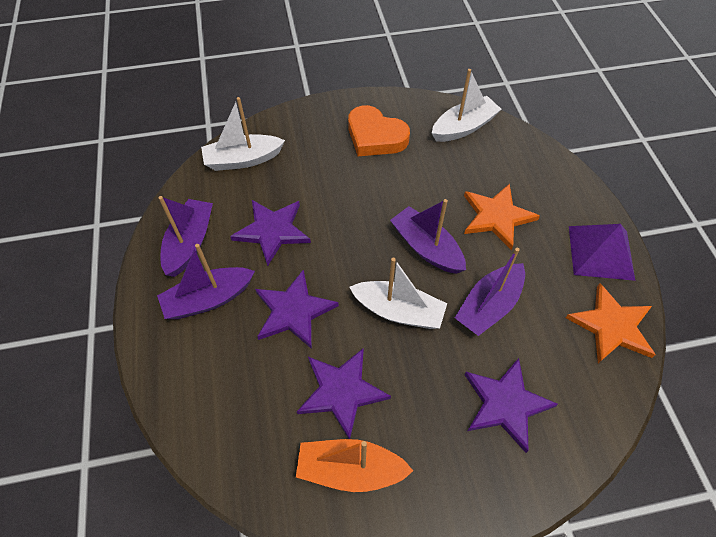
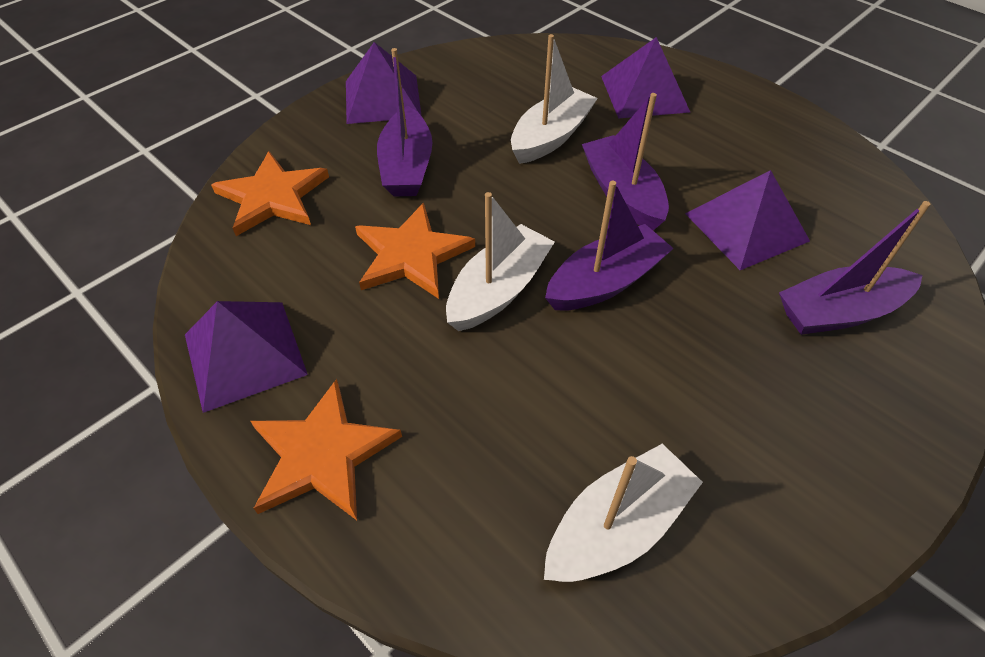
orange boat: [296,439,413,492] = 1 -> none = 0
orange heart: [348,105,410,156] = 1 -> none = 0
orange star: [464,184,540,250] [566,283,656,363] = 2 -> [211,151,329,236] [251,379,402,520] [355,203,475,299] = 3
purple pyramid: [569,224,635,281] = 1 -> [185,301,308,413] [346,42,422,124] [601,37,691,119] [685,170,810,270] = 4
purple star: [230,200,311,266] [255,269,339,349] [297,348,391,439] [464,358,558,453] = 4 -> none = 0

